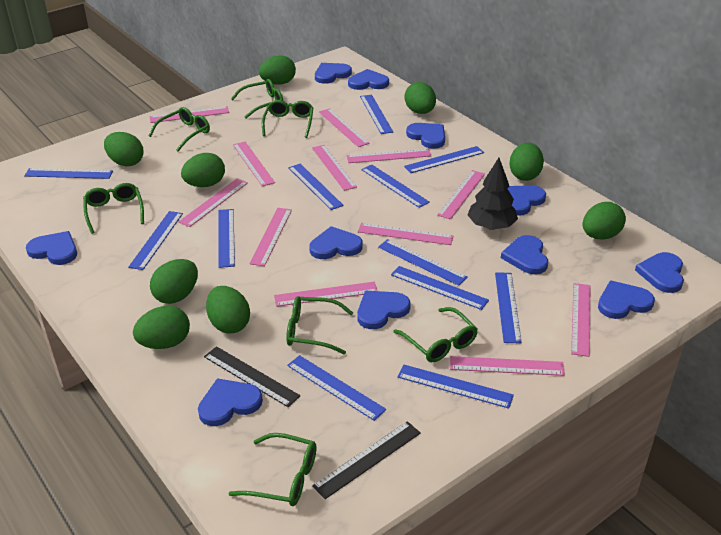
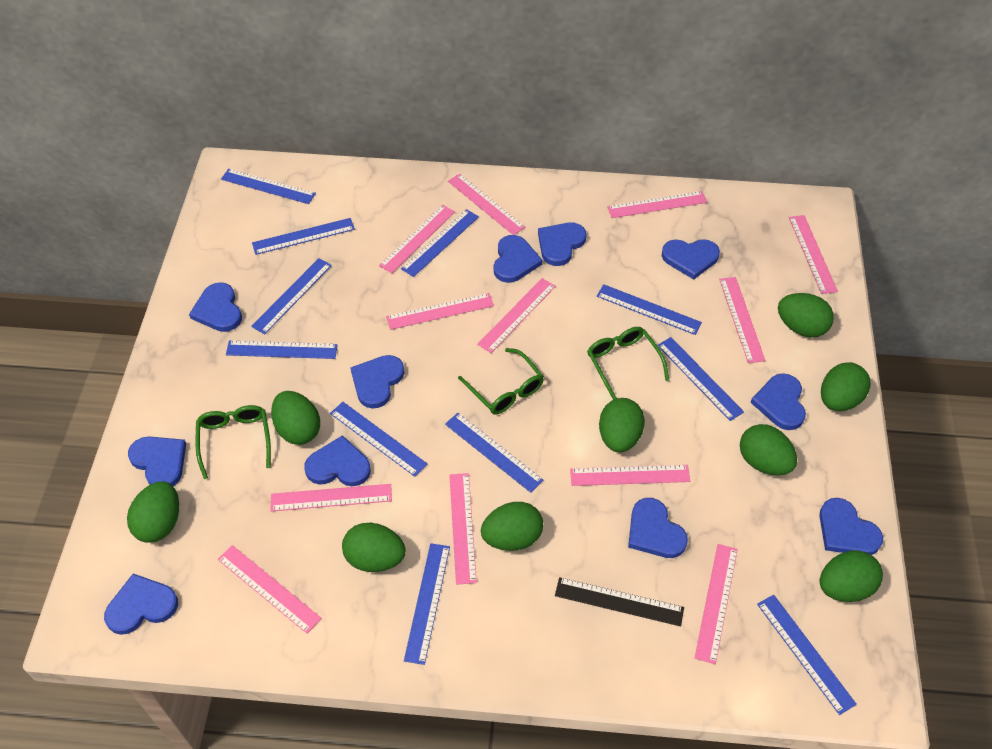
black ruler: [204,346,300,407] [312,421,421,499] = 2 -> [555,577,684,626] = 1
black tree: [468,158,518,230] = 1 -> none = 0
blue ruler: [24,168,113,179] [128,211,183,270] [218,209,235,268] [287,355,386,421] [288,164,344,210] [360,94,393,134] [361,165,430,208] [378,239,468,286] [391,266,489,310] [397,364,514,409] [404,146,484,173] [495,272,522,343] = 12 -> [221,169,316,204] [226,341,338,359] [251,258,332,334] [252,218,355,255] [330,402,427,477] [401,209,479,277] [404,543,450,665] [445,413,543,493] [597,284,702,335] [657,337,744,421] [757,595,857,715] = 11
green glasses: [83,183,144,234] [148,107,210,151] [228,433,317,506] [231,79,283,118] [262,100,313,138] [286,296,353,354] [393,307,478,362] = 7 -> [196,405,271,479] [458,348,544,414] [587,327,669,400] = 3

